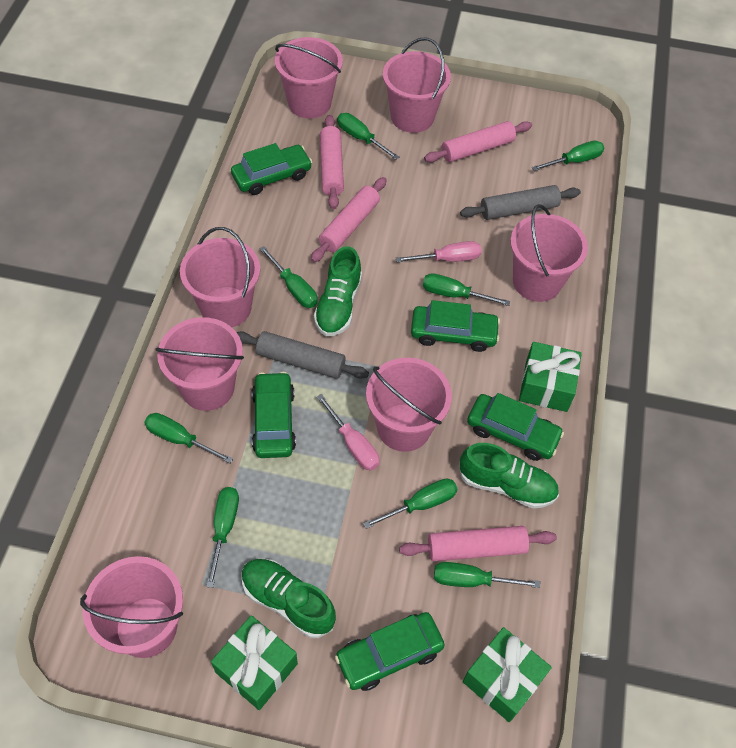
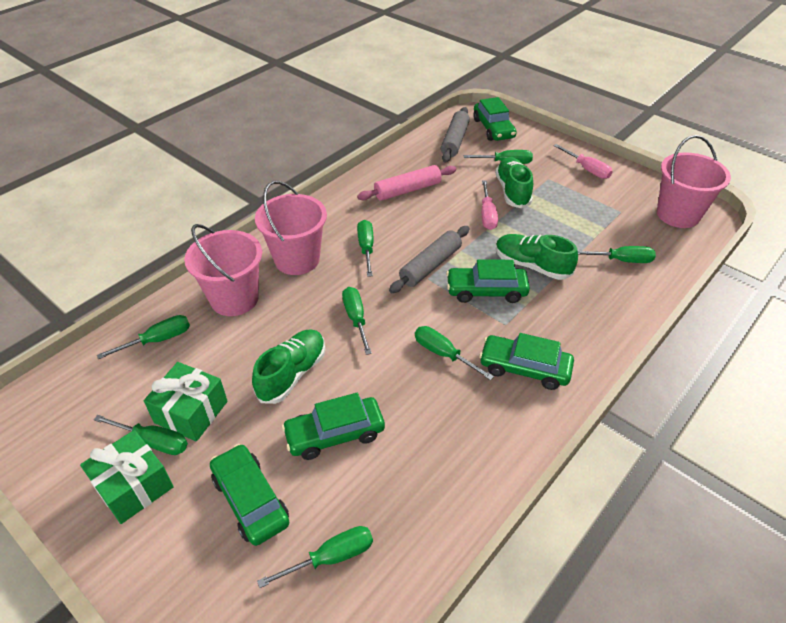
green gift: [211,615,298,710] [463,627,552,722] [519,342,582,412] = 3 -> [80,430,174,524] [144,362,227,441] = 2
pink bucket: [80,556,183,658] [156,317,244,411] [180,227,260,327] [275,37,343,119] [366,358,452,452] [383,37,451,133] [510,204,588,302] = 7 -> [184,224,262,316] [255,181,327,275] [657,135,731,228] = 3
pink rolling pin: [311,177,387,262] [320,115,344,209] [399,526,557,561] [424,121,532,162] = 4 -> [357,165,456,201] = 1

